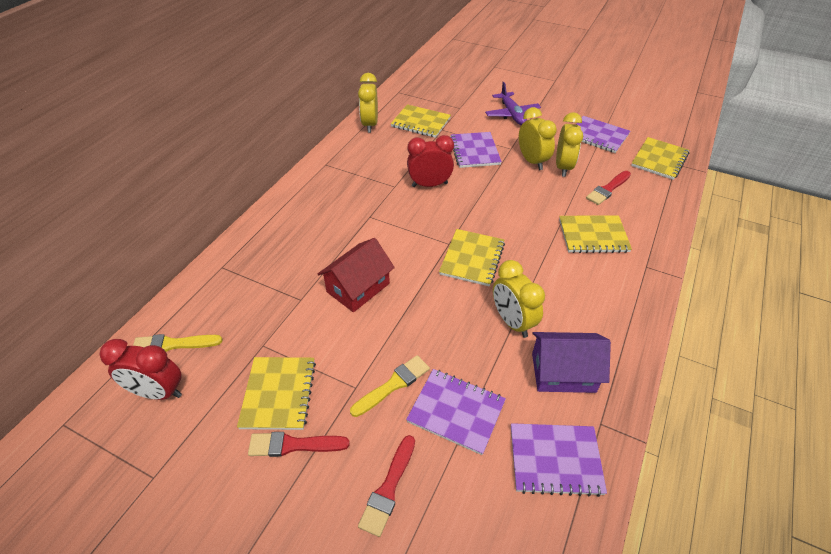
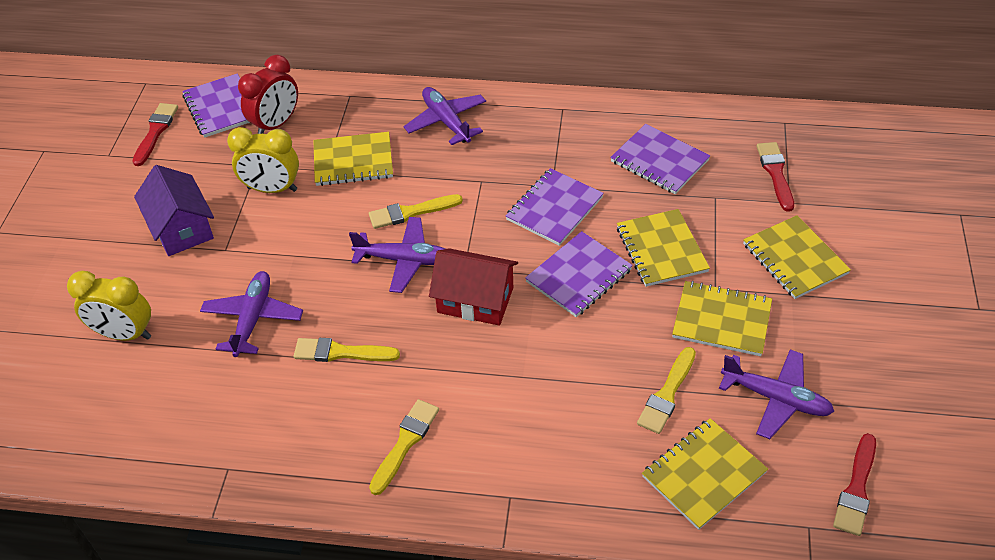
purple plane: [485,82,541,125] = 1 -> [200,271,303,357] [349,217,445,293] [404,87,486,145] [719,349,834,439] = 4
red clock: [99,339,182,400] [407,135,454,187] = 2 -> [238,55,298,134] = 1
yellow brush: [133,334,223,352] [350,355,430,417] = 2 -> [294,338,400,362] [369,194,463,229] [369,399,439,495] [637,347,696,434] = 4
yellow clock: [358,73,378,133] [493,260,545,338] [519,107,557,170] [556,112,583,177] = 4 -> [67,271,151,341] [227,127,299,193] = 2

